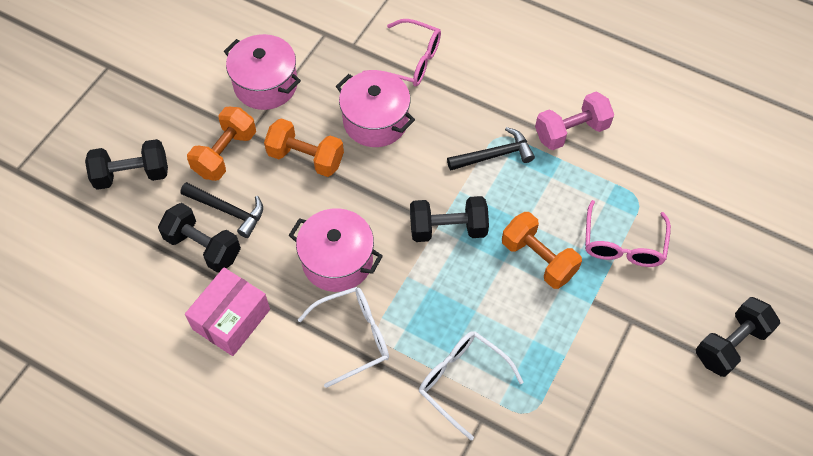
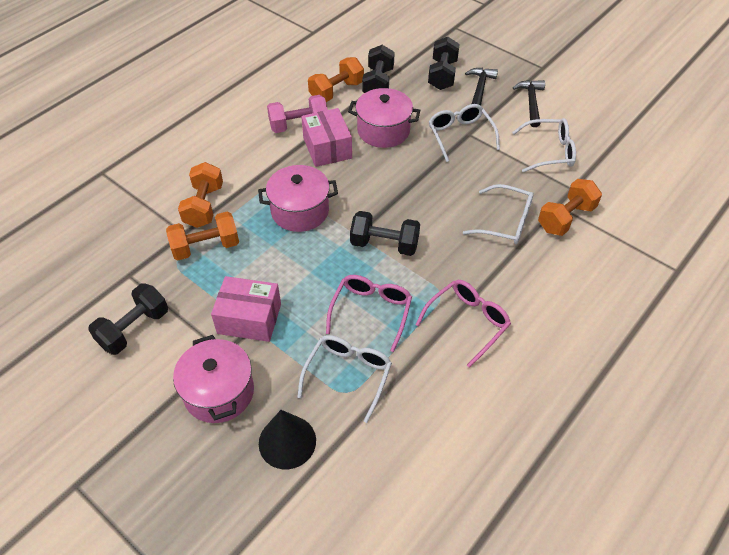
black cone: none = 0 -> [259,410,316,469] = 1
orange dumbbell: [187,107,256,181] [264,118,344,177] [502,212,582,289] = 3 -> [166,211,239,260] [178,162,223,228] [308,57,364,102] [538,179,602,236] = 4
pink box: [185,268,270,356] = 1 -> [211,276,281,342] [301,108,352,167] = 2
white glasses: [298,287,389,388] [419,331,524,440] = 2 -> [297,335,392,423] [429,104,500,162] [463,184,534,245] [512,118,576,173] = 4

